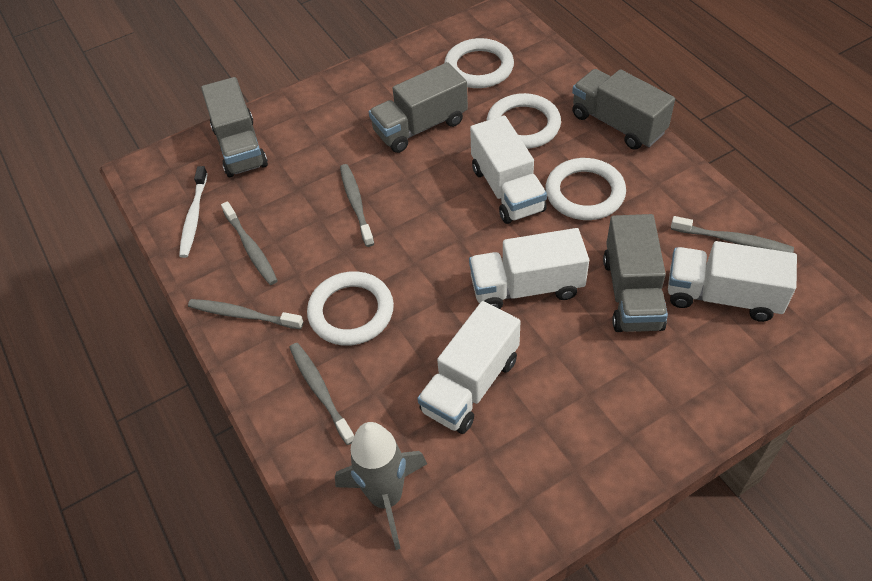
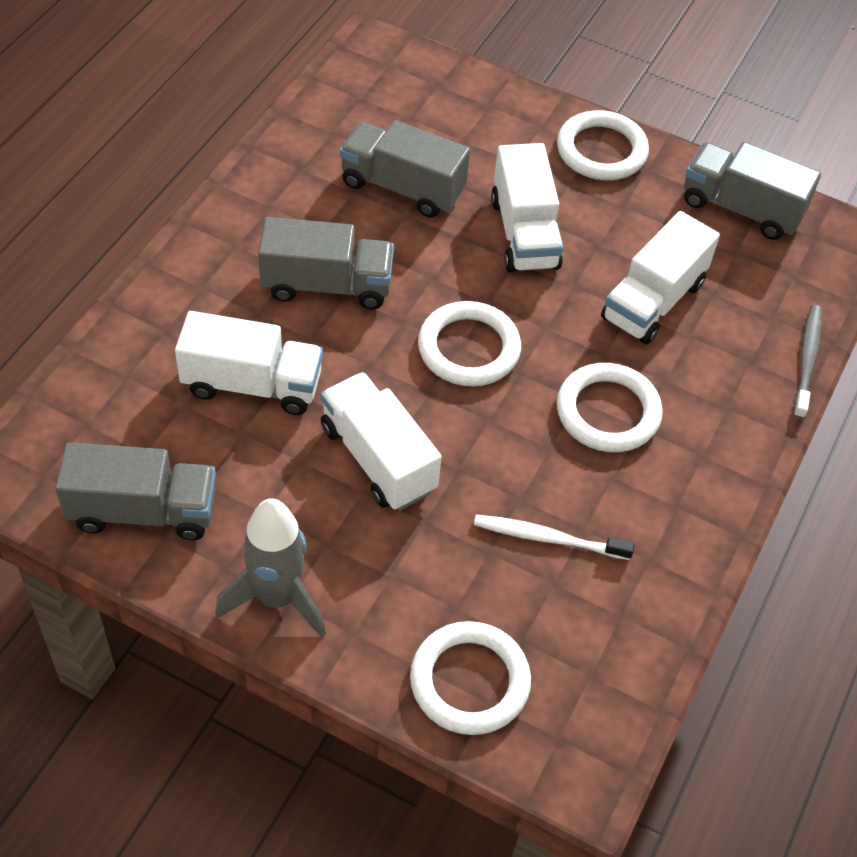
grey toothbrush: [188,299,304,329] [221,201,278,285] [289,343,354,445] [340,164,374,247] [671,216,794,253] = 5 -> [793,305,822,419] = 1

